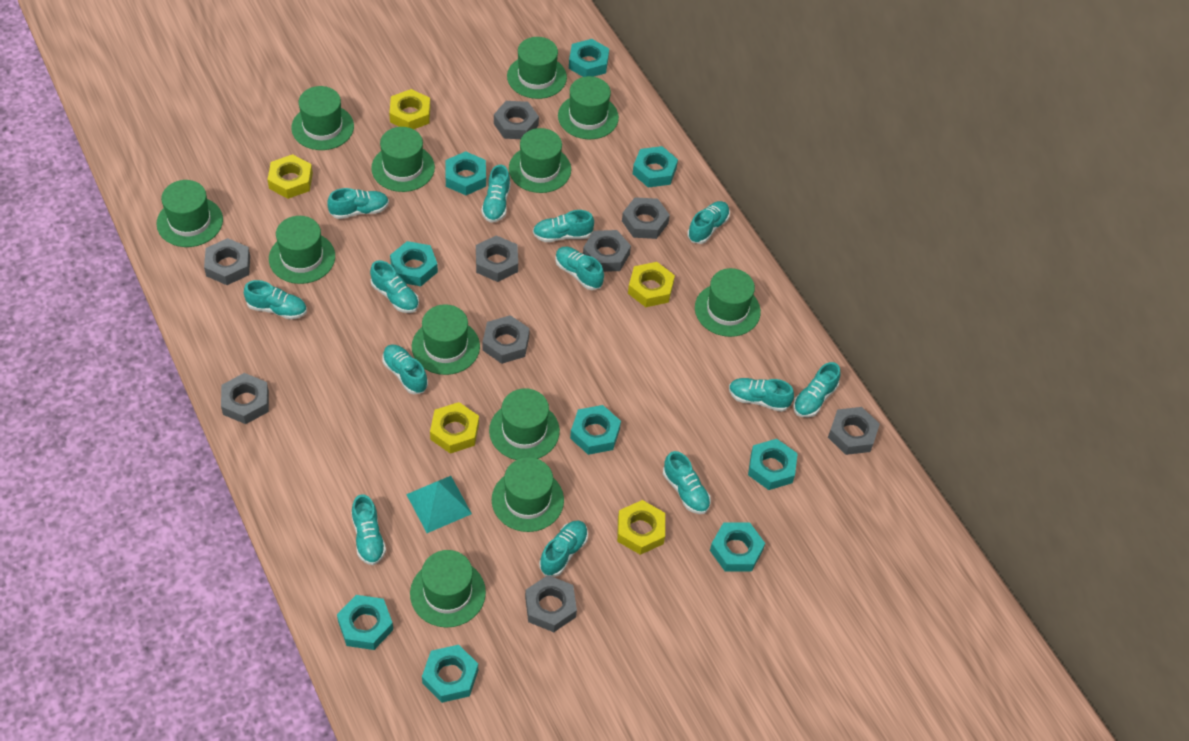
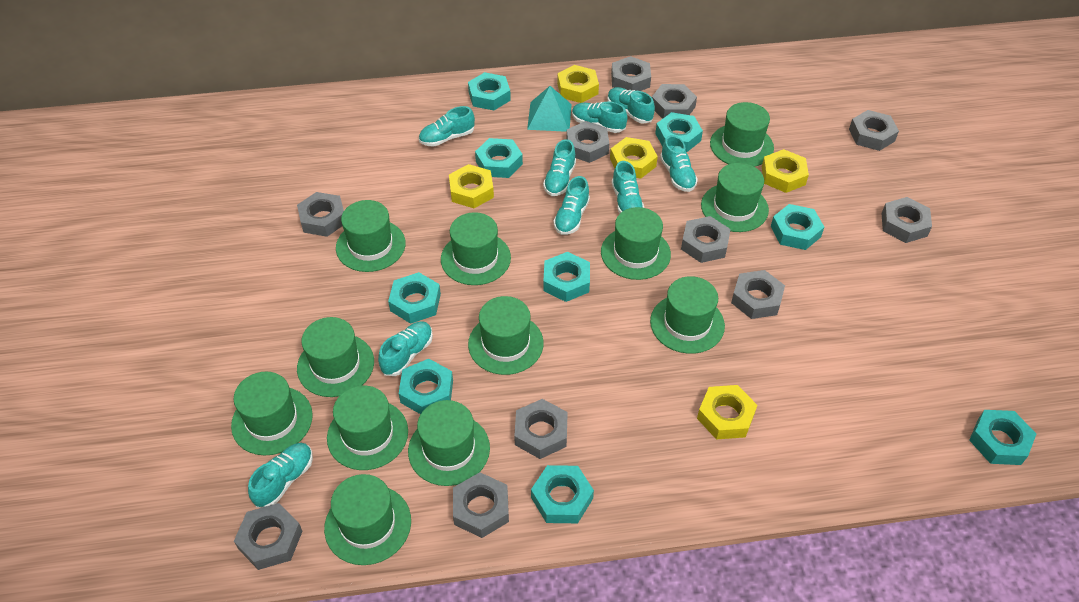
grey nut: [204,238,250,285] [221,373,269,424] [476,235,518,282] [483,315,530,364] [494,101,539,139] [525,575,577,632] [583,230,631,272] [622,197,670,239] [828,407,880,455] = 9 -> [234,503,303,570] [297,192,344,237] [453,472,509,538] [514,399,568,459] [567,121,609,163] [611,56,651,91] [652,84,697,119] [681,216,731,263] [731,270,785,319] [849,110,899,151] [882,197,932,243] = 11
turquoise shoe: [244,280,307,320] [327,188,389,219] [351,494,386,565] [370,260,419,313] [382,344,428,394] [481,165,511,223] [533,210,594,242] [539,520,588,577] [555,247,604,290] [663,451,711,514] [687,201,730,244] [729,378,794,412] [793,362,840,417] = 13 -> [248,443,313,508] [378,321,433,376] [419,106,475,147] [543,139,576,196] [553,176,590,235] [572,101,627,133] [607,87,655,124] [612,161,644,214] [660,135,698,192] = 9

